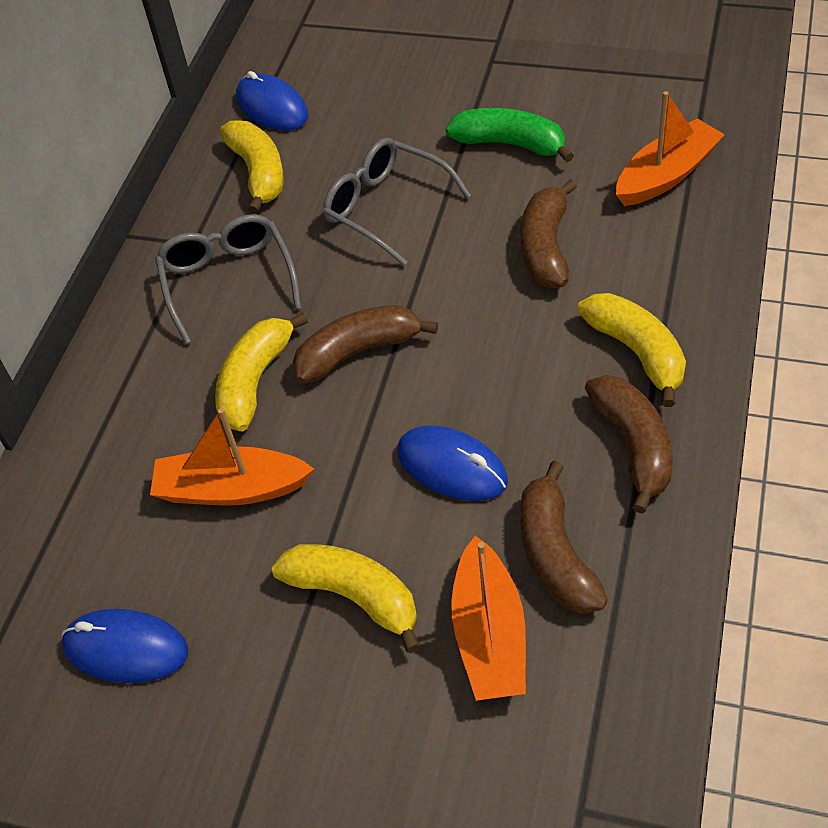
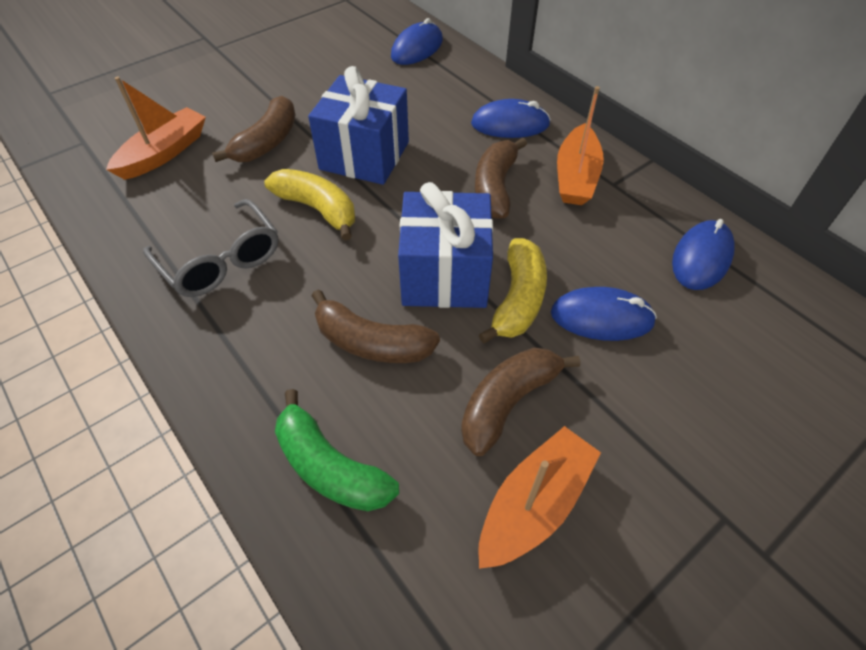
blue gift: none = 0 -> [308,66,409,185] [398,182,493,308] = 2
blue mouse: [62,609,188,683] [236,71,309,131] [397,425,508,501] = 3 -> [391,18,443,65] [471,99,551,138] [551,287,657,341] [672,219,735,290] = 4
grey glasses: [155,214,302,344] [323,138,471,266] = 2 -> [143,199,279,297] = 1
yellow banana: [215,312,308,431] [220,120,284,214] [272,544,420,653] [577,293,686,407] = 4 -> [264,169,355,241] [479,238,547,343] = 2

